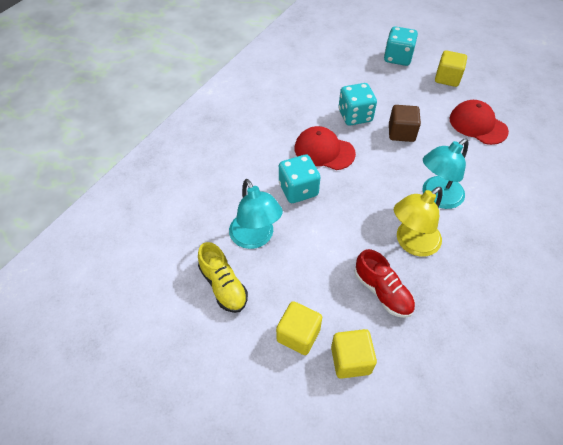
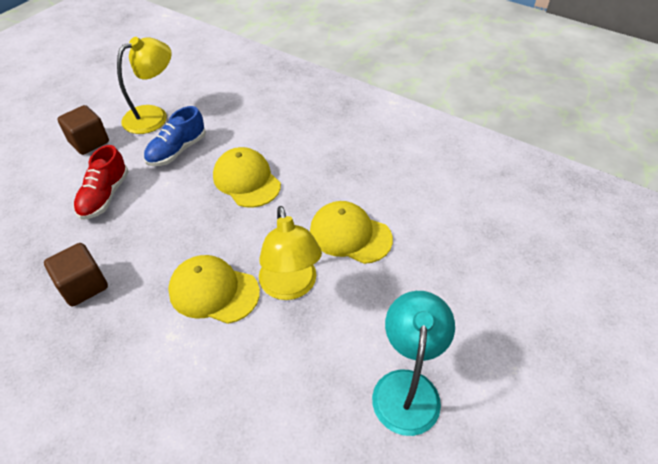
blue shoe: none = 0 -> [144,106,206,166] = 1
brown cube: [389,105,421,142] = 1 -> [44,243,108,306] [58,105,109,155] = 2
red cap: [295,126,356,170] [450,100,509,145] = 2 -> none = 0
turquoise dice: [279,154,320,203] [339,83,377,126] [384,26,418,66] = 3 -> none = 0
turquoise lamp: [229,179,283,249] [423,139,469,209] = 2 -> [372,291,455,436] = 1
yellow cap: none = 0 -> [168,255,260,324] [213,147,281,208] [310,201,393,264] = 3
yellow cube: [276,301,322,355] [331,329,377,379] [435,51,467,87] = 3 -> none = 0
yellow lamp: [394,187,443,257] = 1 -> [117,37,172,134] [259,206,322,300] = 2
yellow shoe: [198,242,248,313] = 1 -> none = 0

